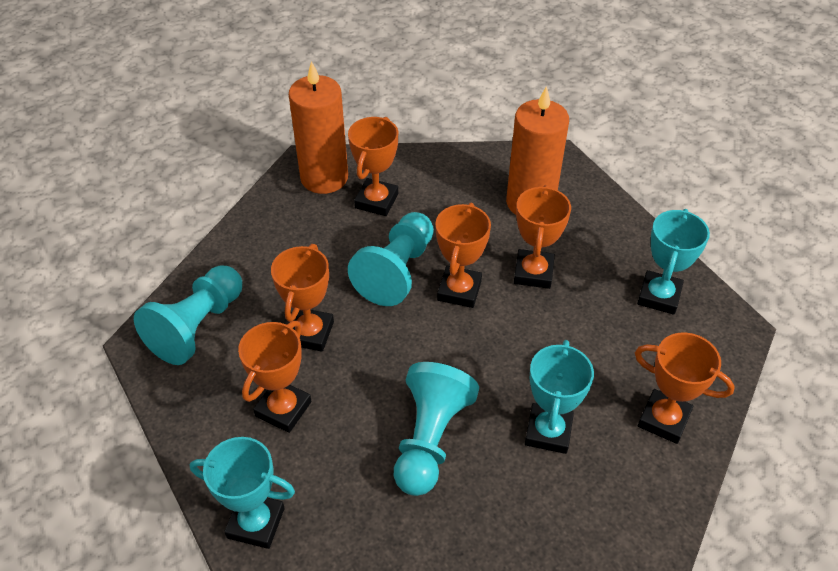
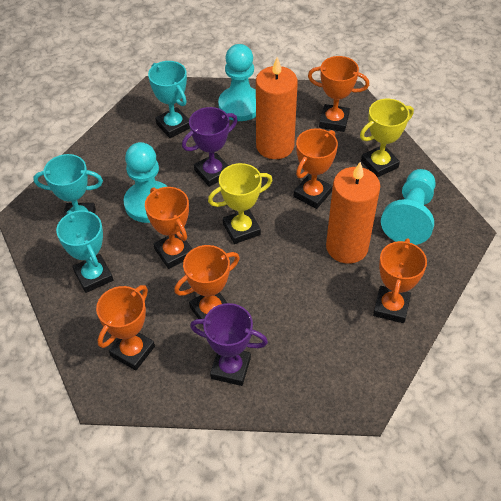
purple trophy: none = 0 -> [182,107,238,187] [190,303,268,386] = 2
yellow trophy: none = 0 -> [208,163,273,244] [360,99,414,178] = 2

